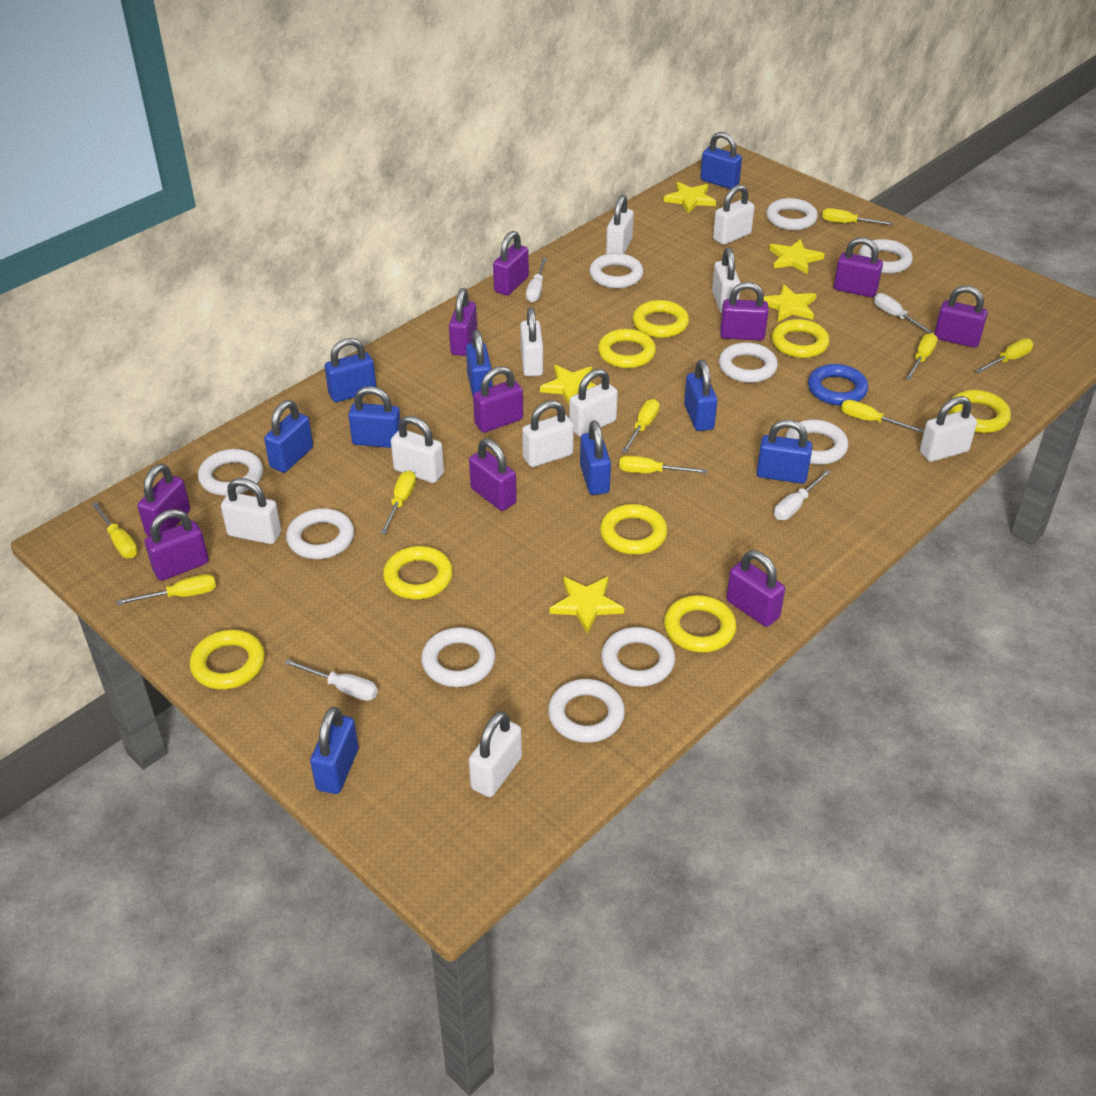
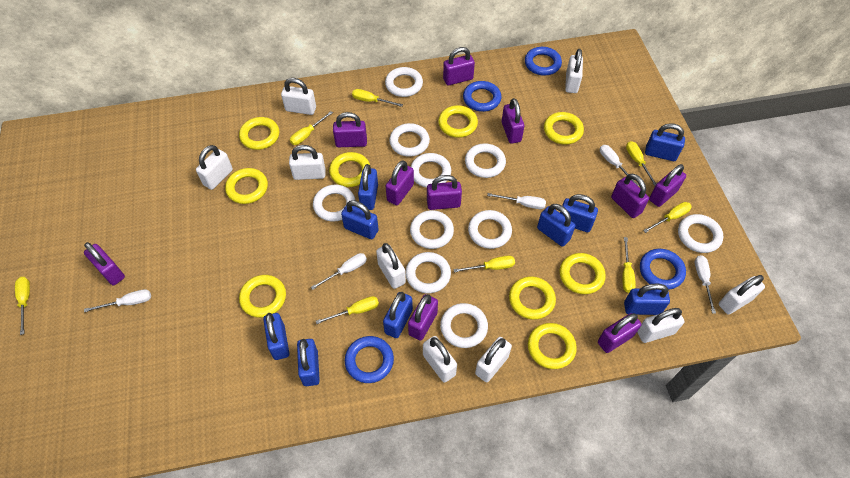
blue ring: [808,364,868,406] = 1 -> [345,336,394,383] [463,81,501,112] [525,47,562,75] [640,249,686,290] = 4
white padlock: [221,478,281,544] [391,416,444,483] [469,711,522,797] [520,308,543,376] [522,400,574,467] [569,369,618,437] [606,195,634,254] [712,248,740,313] [713,185,755,245] [920,396,977,462] = 10 -> [196,145,233,190] [281,78,316,115] [289,145,326,180] [376,243,406,289] [423,336,457,383] [475,337,512,382] [565,49,583,93] [637,308,684,343] [719,275,765,315] = 9
white screwdriver: [285,659,378,701] [526,258,547,302] [774,470,831,520] [874,293,934,334] = 4 -> [84,289,151,312] [311,253,367,290] [487,193,546,209] [600,145,639,186] [695,255,716,313] = 5
yellow ring: [190,630,265,689] [383,546,453,599] [598,329,656,368] [600,504,667,555] [633,300,689,338] [664,595,736,652] [772,319,829,358] [949,390,1011,433] = 8 -> [225,168,268,204] [239,117,279,150] [239,275,286,318] [329,152,371,187] [438,105,478,138] [509,276,556,320] [528,323,577,369] [544,112,584,145] [560,253,606,294] = 9
yellow screwdriver: [92,502,138,558] [117,574,216,605] [380,470,416,534] [619,455,707,473] [622,399,660,453] [822,208,893,225] [841,400,924,433] [906,333,938,380] [975,339,1033,373] = 9 -> [15,277,30,335] [290,111,333,145] [316,296,379,324] [352,89,403,107] [453,256,515,273] [622,237,636,293] [626,141,657,186] [643,202,692,233] = 8
yellow star: [540,365,596,405] [549,577,624,634] [663,182,716,213] [764,284,817,322] [769,239,825,274] = 5 -> none = 0

